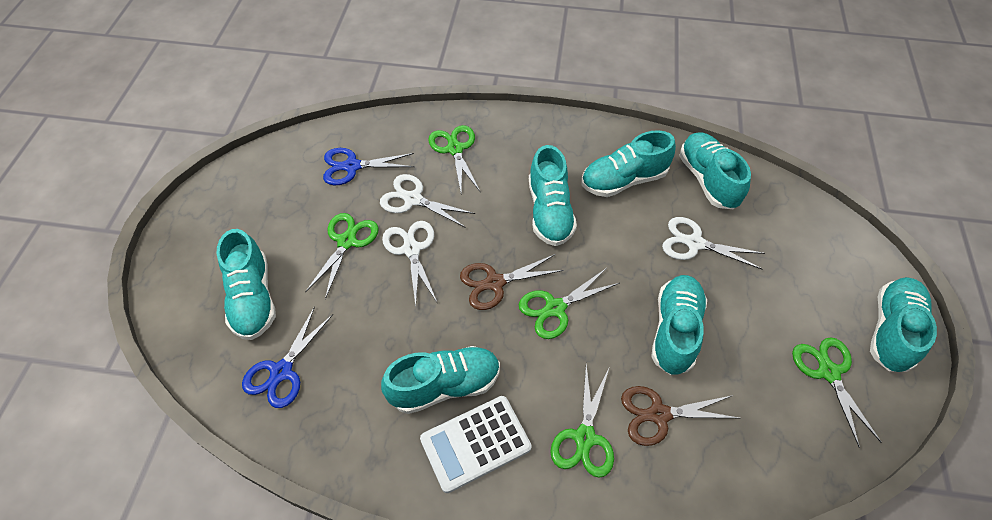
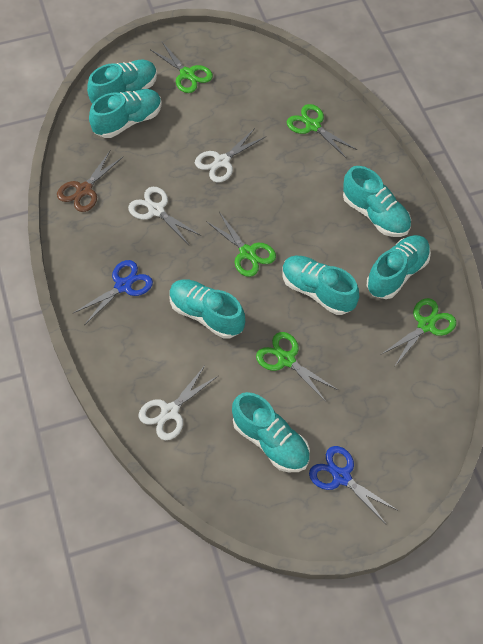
brown scissors: [460,254,564,310] [621,386,739,446] = 2 -> [57,150,123,212] = 1
white calculator: [420,396,532,493] = 1 -> none = 0

